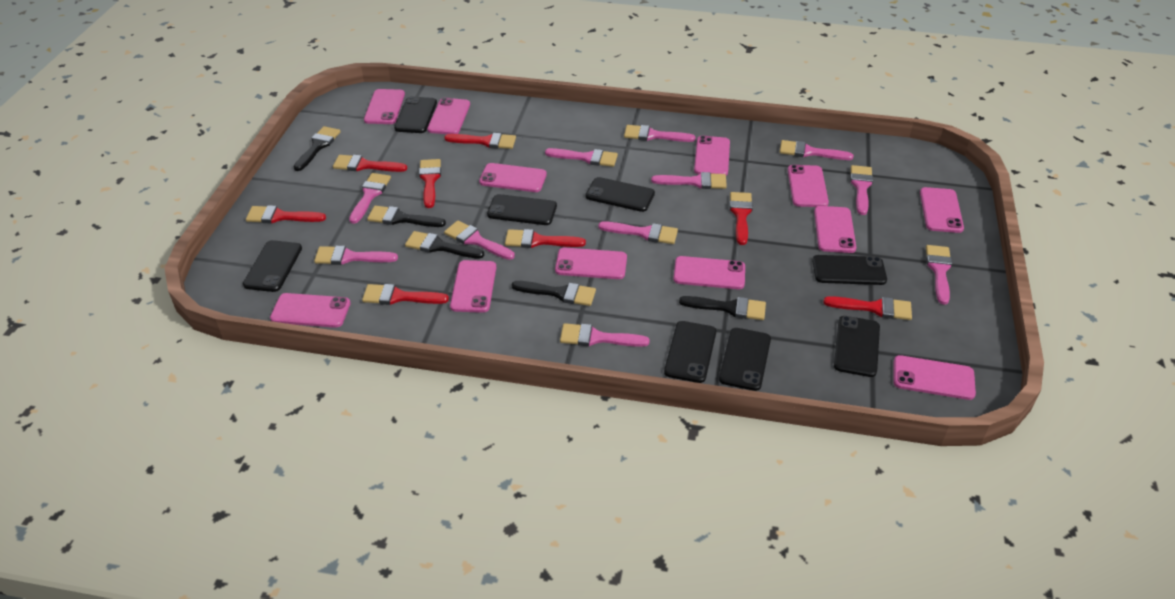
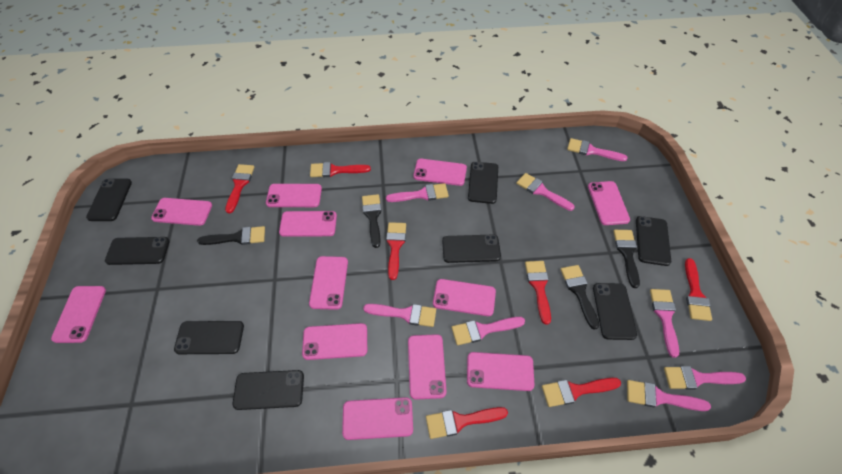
black brush: [294,126,341,171] [367,206,446,227] [405,231,484,259] [511,281,596,306] [679,296,766,320] = 5 -> [197,226,265,245] [362,194,382,248] [560,265,599,330] [613,230,640,288] = 4
pink brush: [314,246,398,265] [349,173,391,224] [444,220,515,260] [545,148,618,167] [560,323,650,347] [598,221,678,244] [624,125,696,142] [651,172,727,189] [780,140,853,160] [850,165,873,215] [926,245,952,305] = 11 -> [363,304,436,327] [386,183,449,202] [452,317,525,345] [516,173,575,211] [567,138,628,161] [627,380,711,411] [650,289,679,358] [664,366,746,389] = 8
red brush: [246,205,326,224] [333,155,407,172] [362,284,449,305] [419,159,441,208] [444,133,516,149] [505,229,586,248] [730,192,753,245] [823,296,912,320] = 8 -> [225,164,255,213] [310,162,371,177] [386,222,406,280] [426,407,508,439] [525,261,551,325] [542,378,621,407] [685,258,712,321] = 7

